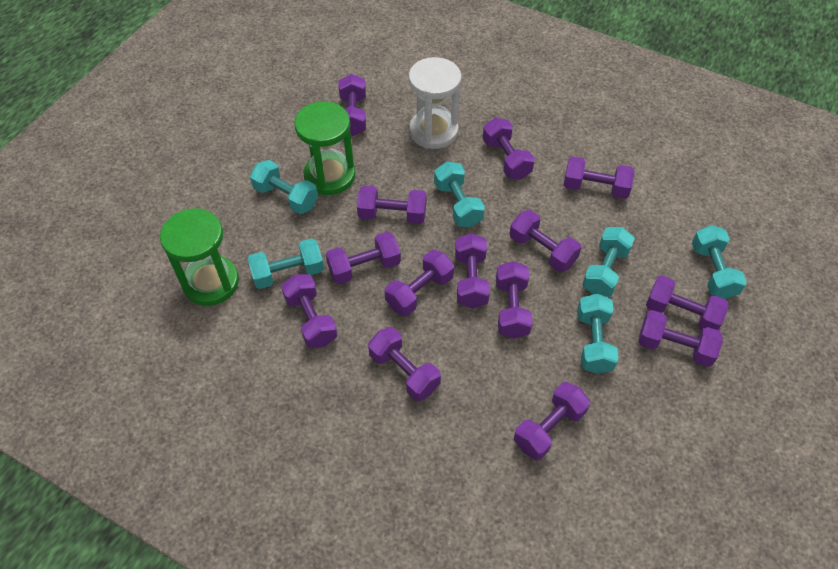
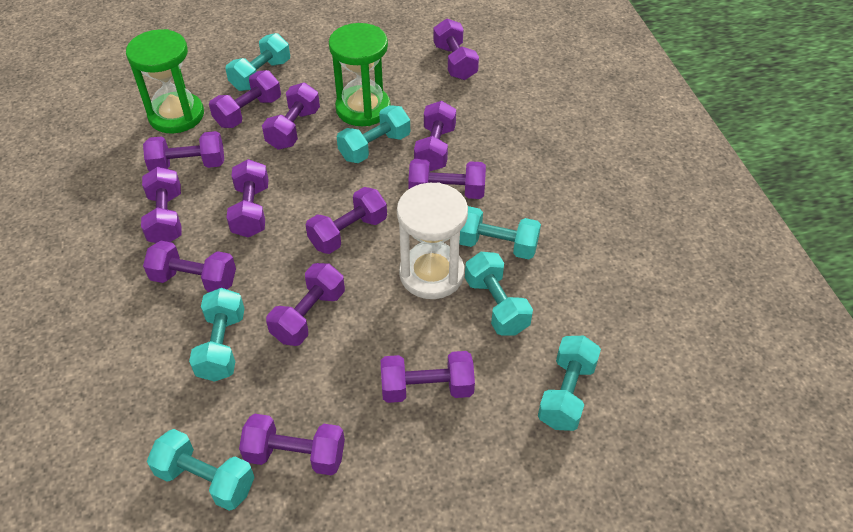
purple dumbbell: [281,274,338,348] [326,232,401,284] [339,74,366,136] [357,186,427,224] [368,327,441,401] [385,250,454,316] [455,233,490,308] [483,118,535,180] [496,261,533,339] [509,210,582,272] [514,382,590,460] [564,156,634,199] [638,310,723,367] [646,276,729,330] = 14 -> [141,167,182,243] [143,131,224,172] [143,241,236,292] [209,70,281,128] [226,159,269,238] [239,414,345,476] [262,83,320,150] [266,263,345,346] [306,187,387,254] [381,351,475,403] [408,159,486,199] [414,101,456,171] [433,19,479,80] = 13
turquoise dumbbell: [248,238,324,289] [250,160,318,214] [434,162,485,227] [577,294,619,374] [582,227,635,297] [692,225,747,299] = 6 -> [147,429,255,511] [189,288,245,382] [225,33,290,91] [337,105,410,163] [459,206,541,260] [465,252,533,335] [538,336,601,431] = 7

